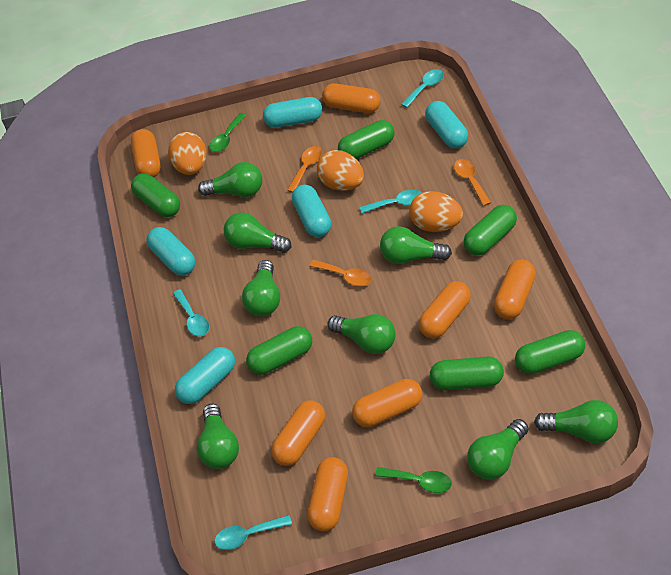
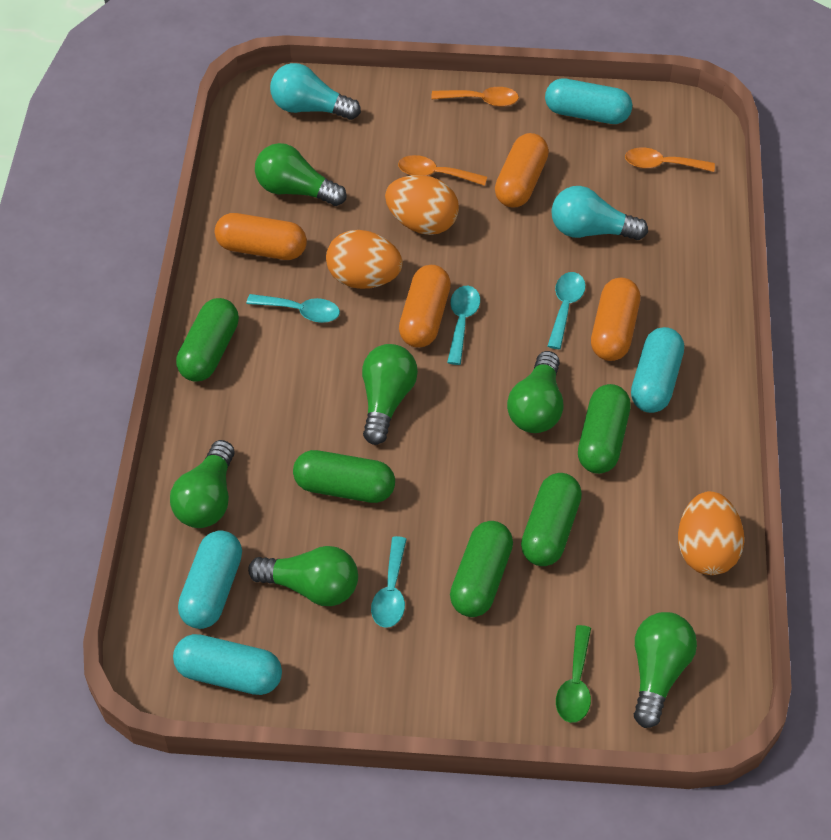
green capsule: [131,173,180,217] [246,326,312,375] [338,120,395,159] [430,357,504,390] [464,205,517,256] [515,330,585,374] = 6 -> [176,298,239,382] [293,450,395,503] [450,521,513,617] [521,473,582,566] [578,384,631,474] = 5
green light bulb: [197,404,239,469] [198,162,262,197] [224,212,292,253] [242,260,280,316] [327,314,396,354] [380,226,452,264] [467,419,529,480] [534,400,618,443] = 8 -> [170,440,235,528] [248,546,358,606] [255,143,347,206] [362,344,418,445] [507,351,563,433] [634,612,697,728] = 6
green spoon: [209,113,246,152] [375,467,452,493] = 2 -> [556,625,591,723] = 1
orange capsule: [131,129,161,177] [271,400,325,466] [307,457,348,531] [322,83,381,113] [352,379,422,427] [419,281,471,338] [494,259,536,319] = 7 -> [215,213,307,260] [399,265,451,348] [495,133,549,208] [591,278,640,361] = 4
turquoise capsule: [146,227,195,276] [175,347,235,404] [263,97,322,128] [292,185,331,237] [425,101,468,149] = 5 -> [173,634,282,695] [178,530,242,629] [545,78,632,124] [631,327,684,413] = 4
turquoise light bulb: none = 0 -> [270,63,361,120] [551,186,648,240] = 2

